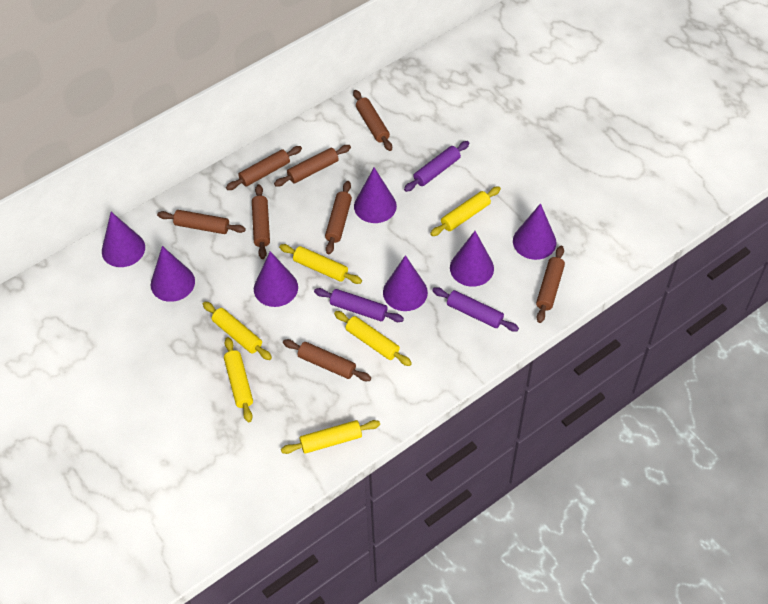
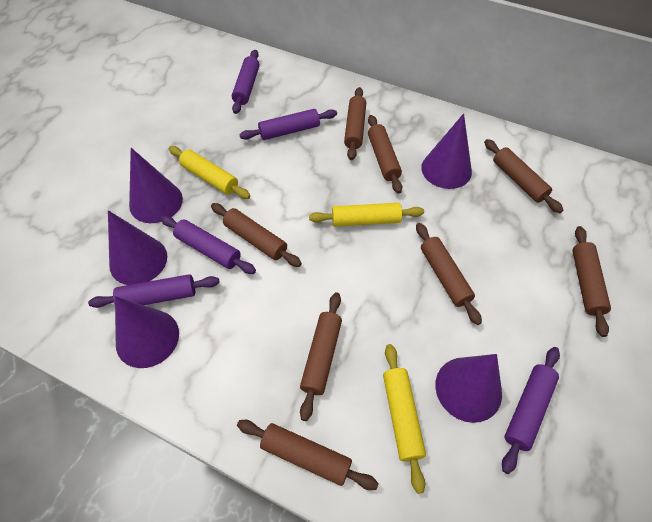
purple cone: [102,212,145,267] [151,246,195,302] [254,251,298,307] [354,167,397,223] [383,255,428,311] [450,231,494,287] [513,203,557,260] = 7 -> [108,210,167,285] [115,296,179,368] [129,148,183,223] [421,113,472,189] [435,354,502,423] = 5
purple rolling pin: [314,288,404,322] [404,141,469,192] [432,287,519,332] = 3 -> [88,274,220,308] [160,216,256,274] [232,50,260,114] [239,109,337,140] [502,347,560,474] = 5
yellow rolling pin: [203,302,272,360] [224,337,253,422] [279,244,362,284] [281,420,380,454] [334,311,412,366] [430,186,501,236] = 6 -> [169,146,251,199] [309,203,424,226] [383,344,426,494] = 3

